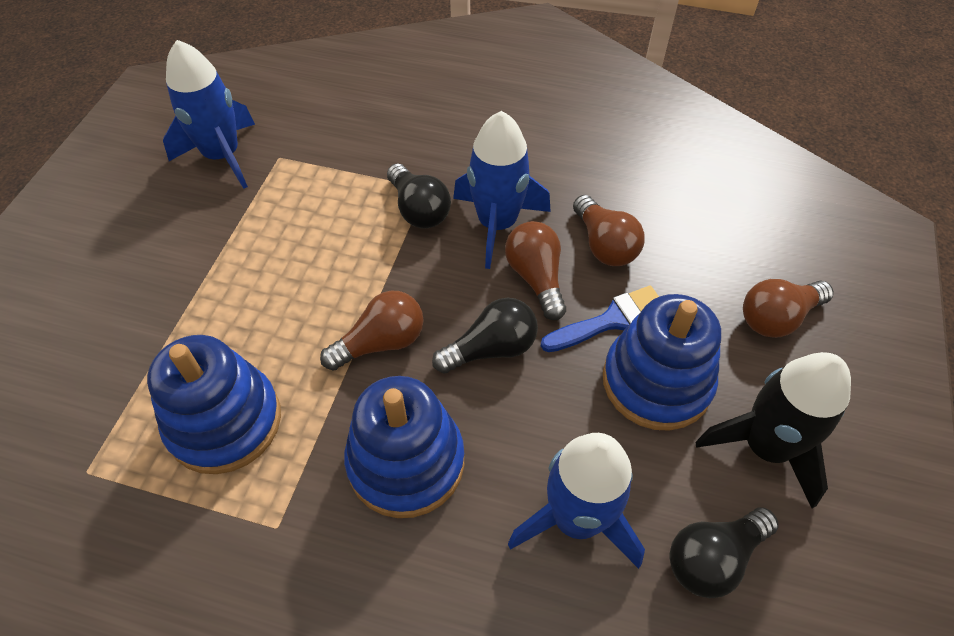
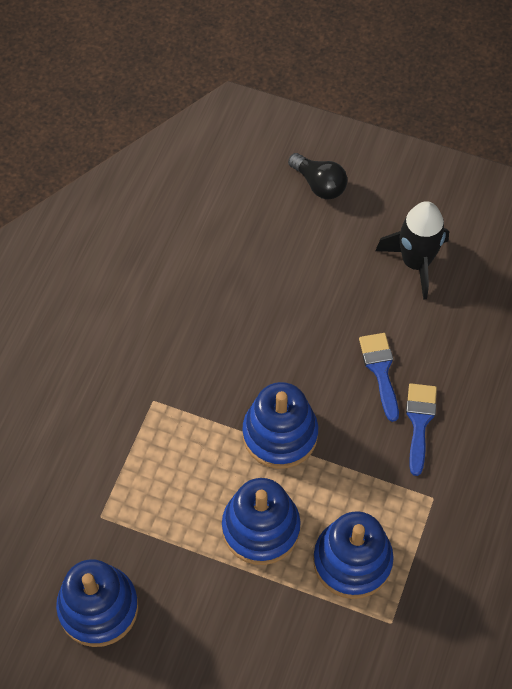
black light bulb: [387,164,451,229] [432,297,538,373] [670,507,779,598] = 3 -> [288,153,347,200] = 1
blue brush: [541,286,659,352] = 1 -> [359,333,399,422] [406,383,437,476] = 2
blue rocket: [163,40,255,189] [453,111,551,269] [508,433,645,569] = 3 -> none = 0
blue stacking toy: [147,335,281,474] [344,376,464,518] [603,294,721,431] = 3 -> [56,559,138,647] [222,478,301,565] [242,382,318,469] [313,511,394,599] = 4
brown light bulb: [320,291,423,371] [505,221,566,320] [573,195,645,266] [743,279,834,338] = 4 -> none = 0

